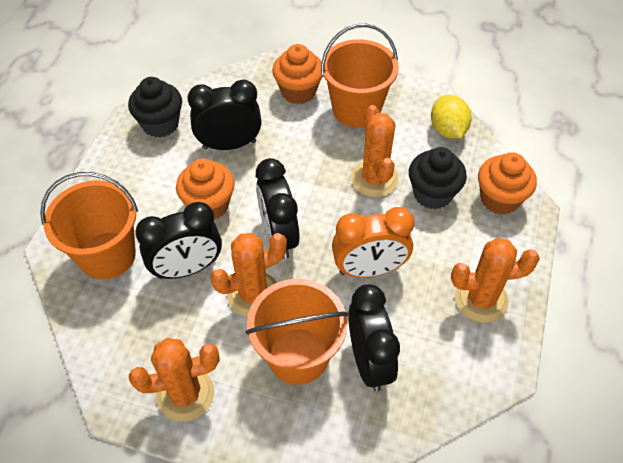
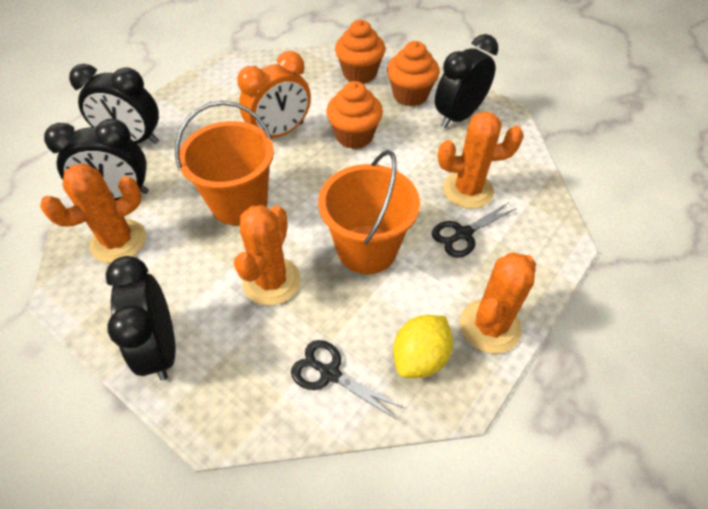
black cupcake: [128,77,182,138] [409,147,467,209] = 2 -> none = 0
black scissors: none = 0 -> [291,340,404,420] [432,202,517,258] = 2
orange bucket: [40,172,138,280] [246,279,348,385] [321,24,399,128] = 3 -> [175,101,274,225] [318,150,420,274] = 2

